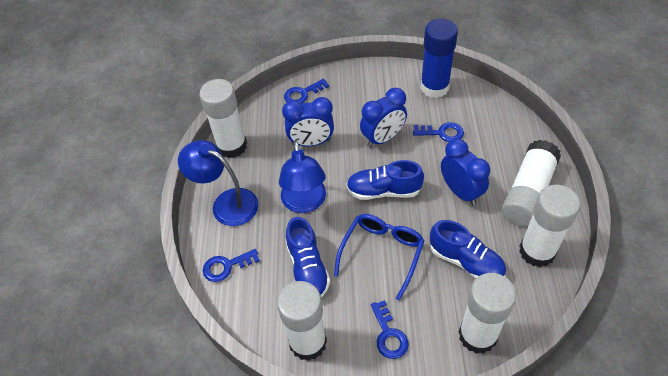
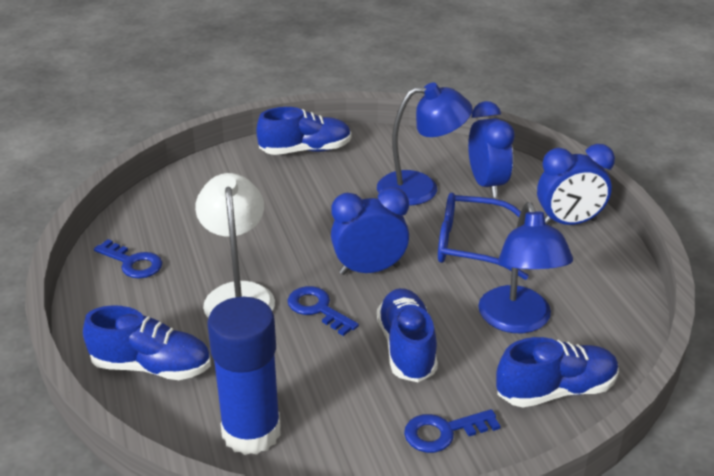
blue key: [203,249,260,282] [284,78,329,104] [371,300,409,359] [413,122,464,142] = 4 -> [94,239,163,278] [287,286,359,336] [404,409,500,453] = 3
blue shoe: [286,217,330,297] [346,160,424,200] [430,220,506,279] = 3 -> [83,305,211,380] [256,107,351,155] [377,288,438,382] [496,337,619,408] = 4
white glue stick: [199,79,247,158] [277,281,327,361] [459,273,516,354] [502,140,561,226] [519,185,580,267] = 5 -> none = 0
white lamp: none = 0 -> [195,173,275,318] = 1

